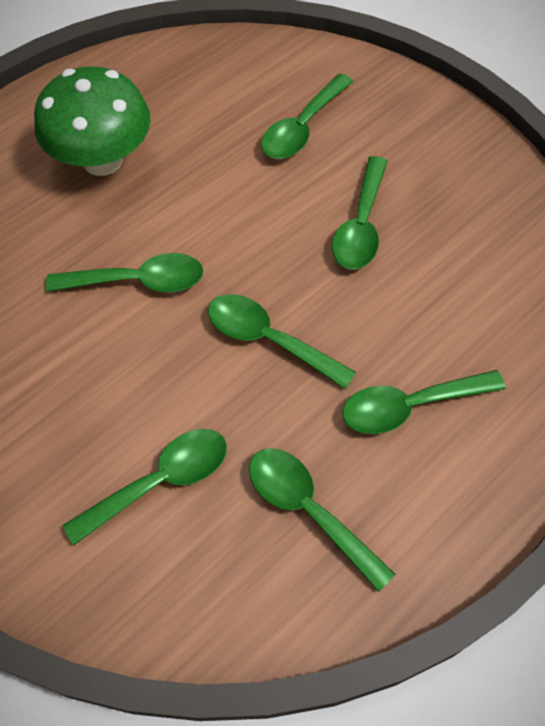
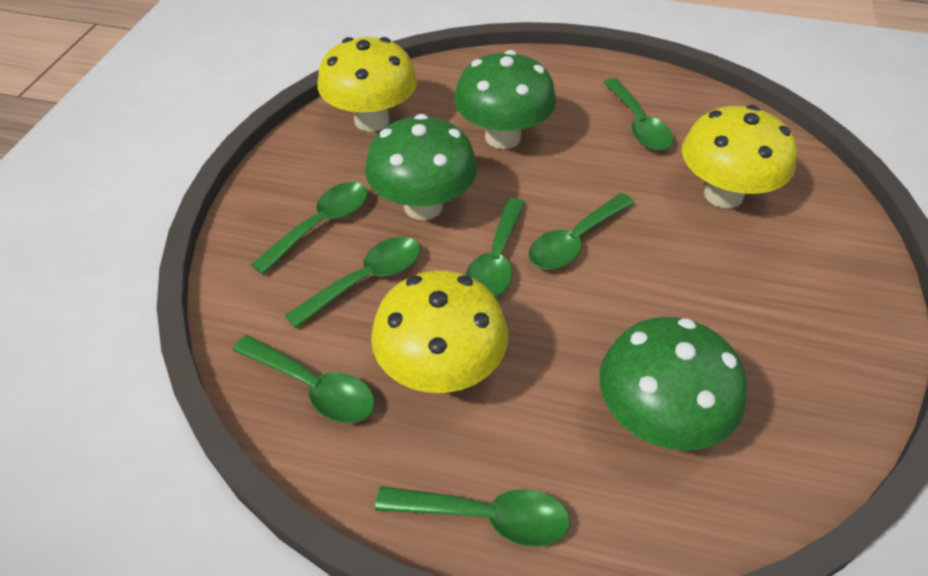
green mushroom: [34,66,151,176] = 1 -> [365,114,477,220] [454,50,556,149] [599,317,747,451] = 3
yellow mushroom: none = 0 -> [317,37,417,132] [371,271,508,393] [682,105,797,208] = 3

